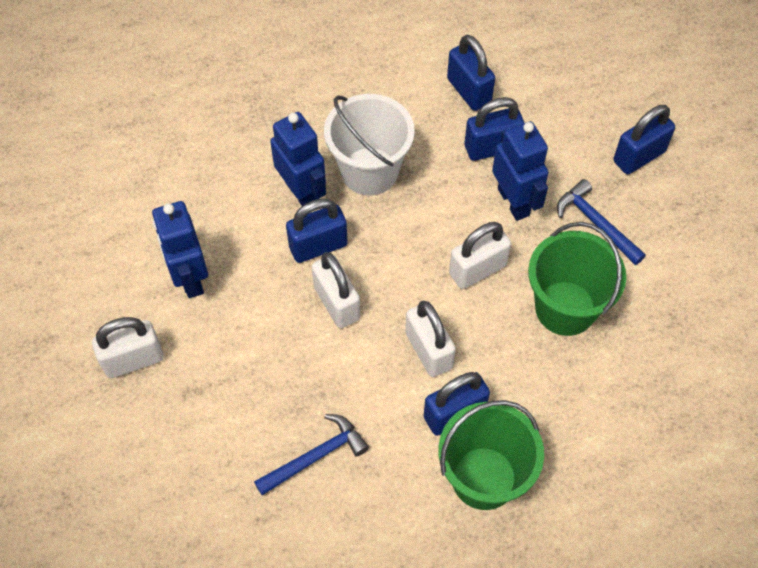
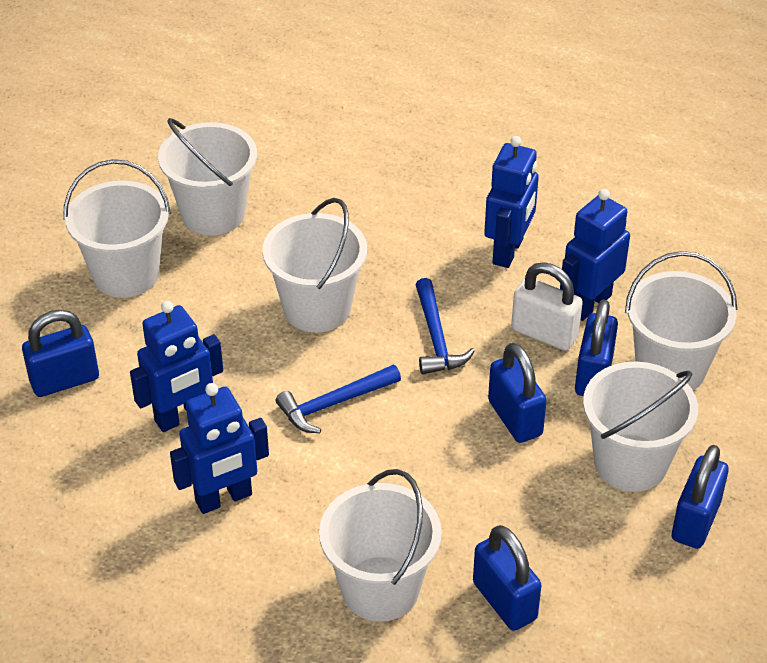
blue robot: [152,201,208,298] [270,112,326,206] [492,121,549,221] = 3 -> [130,301,223,432] [170,383,269,514] [484,136,539,268] [560,189,630,321] = 4
green bucket: [438,400,544,510] [528,222,626,336] = 2 -> none = 0
white bucket: [324,94,415,196] = 1 -> [63,159,171,298] [158,118,257,236] [262,198,367,333] [319,469,442,622] [583,362,698,492] [625,251,737,390] = 6
white padlock: [92,317,163,378] [312,252,360,328] [405,301,456,377] [449,222,511,289] = 4 -> [511,262,583,351] = 1

